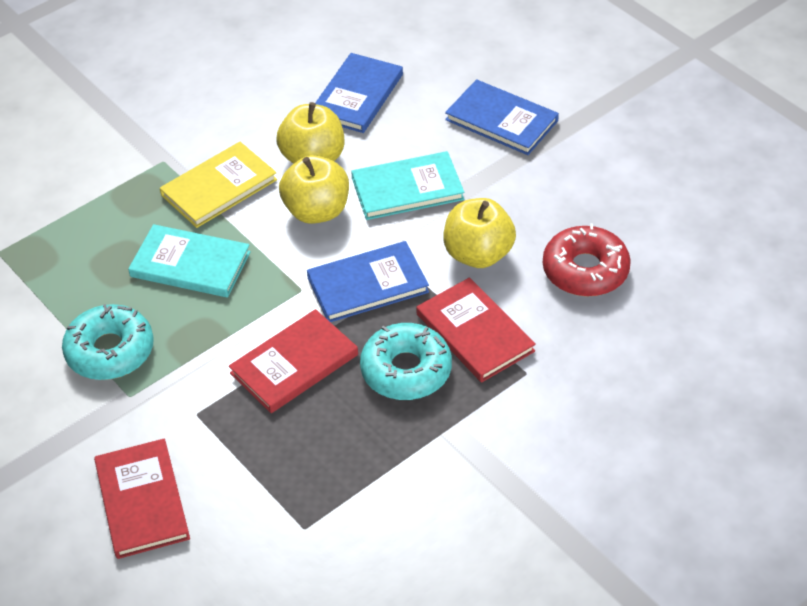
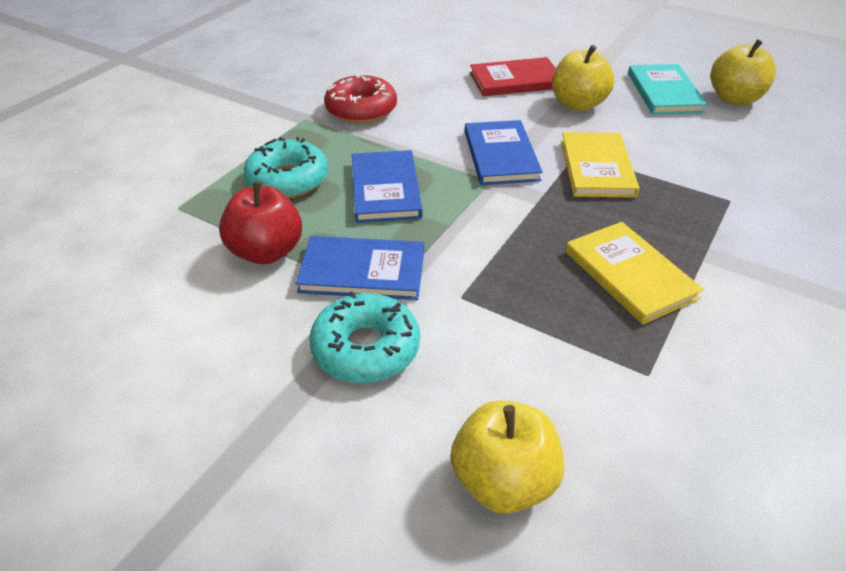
red apple: none = 0 -> [219,181,302,264] = 1
red book: [94,439,190,559] [229,309,358,413] [416,277,536,383] = 3 -> [470,57,556,96] = 1
turquoise book: [128,224,251,298] [351,151,464,220] = 2 -> [628,64,708,114] = 1
yellow book: [160,142,277,228] = 1 -> [561,132,640,198] [566,222,704,325] = 2

